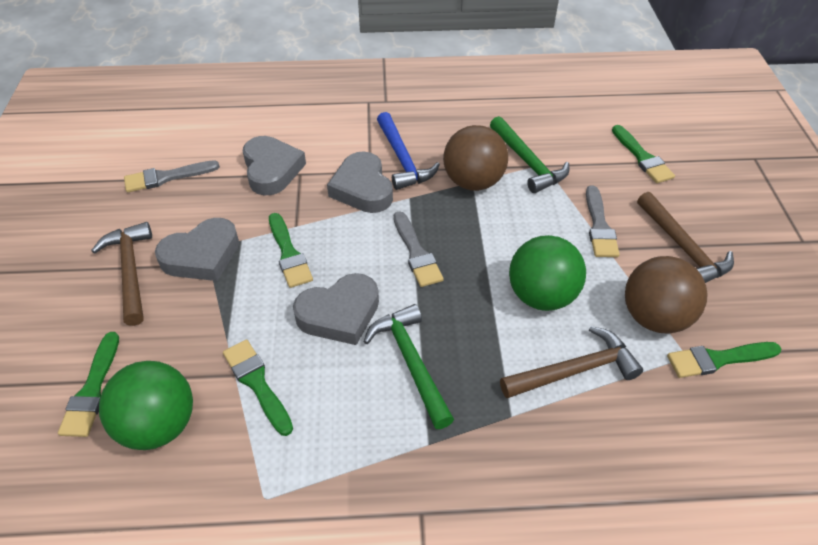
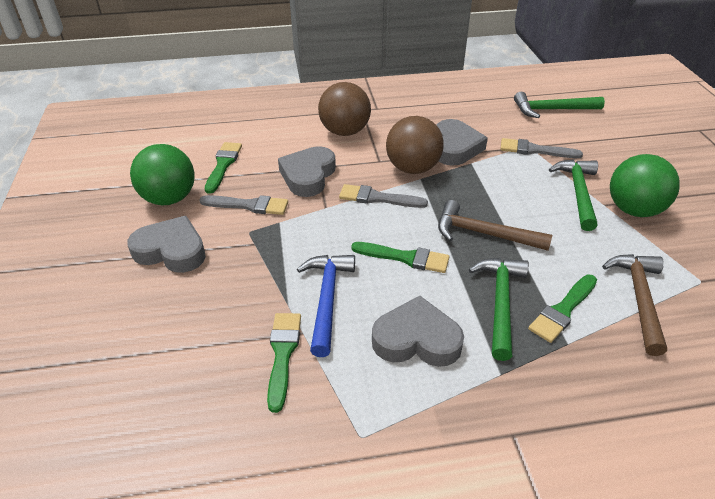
brown hammer: [91,222,152,326] [500,326,643,398] [637,192,734,283] = 3 -> [438,200,552,251] [602,254,667,356] = 2
green brush: [58,332,119,437] [223,339,293,436] [269,213,313,288] [612,125,675,183] [667,342,781,378] = 5 -> [205,142,242,194] [267,313,301,413] [351,242,449,273] [528,275,597,343] = 4
green hammer: [364,304,454,429] [490,116,569,193] = 2 -> [469,258,529,361] [514,92,605,118] [549,159,598,231] = 3

